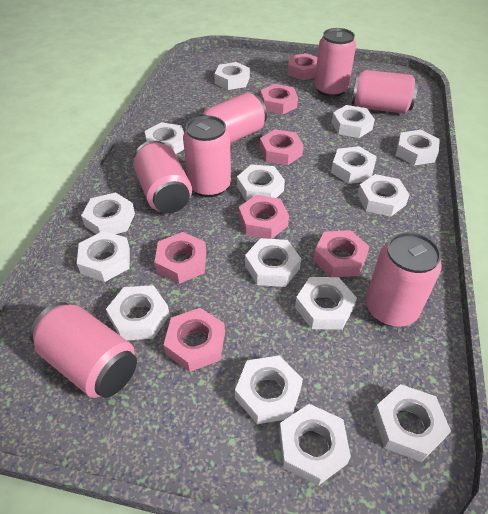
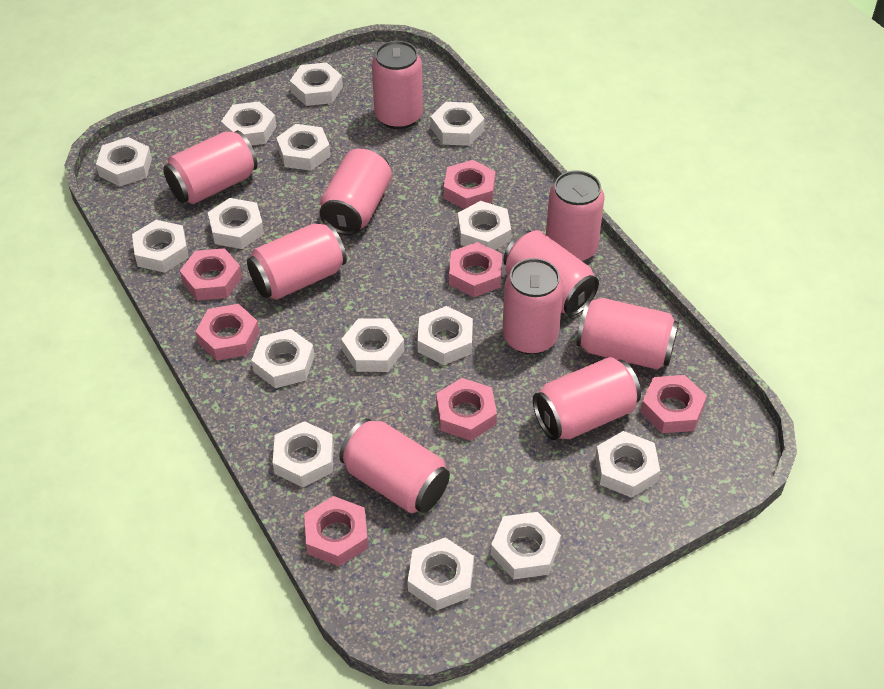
pink can: [30,302,137,398] [134,140,192,213] [183,115,231,197] [199,92,267,143] [315,28,356,97] [351,70,418,114] [366,232,442,327] = 7 -> [163,130,257,204] [247,222,347,300] [319,147,392,235] [339,418,450,513] [372,41,423,129] [502,258,564,354] [503,230,599,316] [533,357,641,440] [546,170,605,262] [577,298,679,370] = 10

